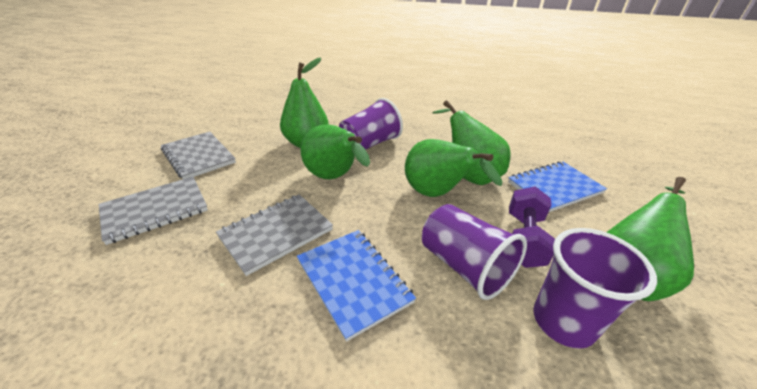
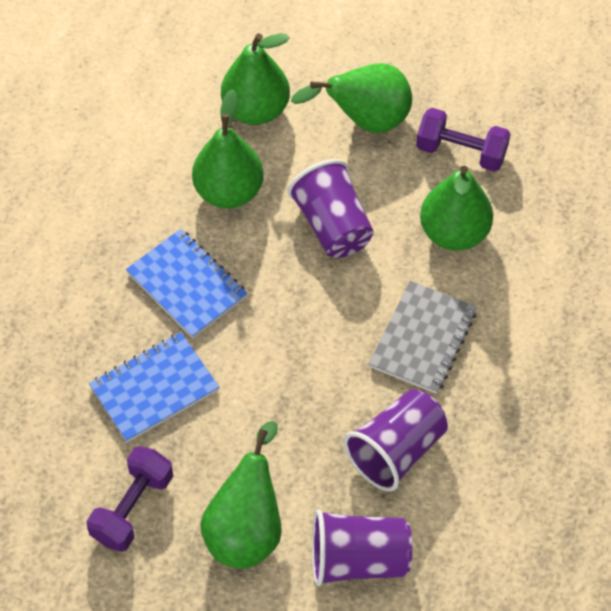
grey notebook: [99,177,208,245] [161,132,236,179] [216,194,333,276] = 3 -> [369,281,477,394] = 1
purple dumbbell: [509,186,555,268] = 1 -> [86,446,173,552] [416,108,511,172] = 2

